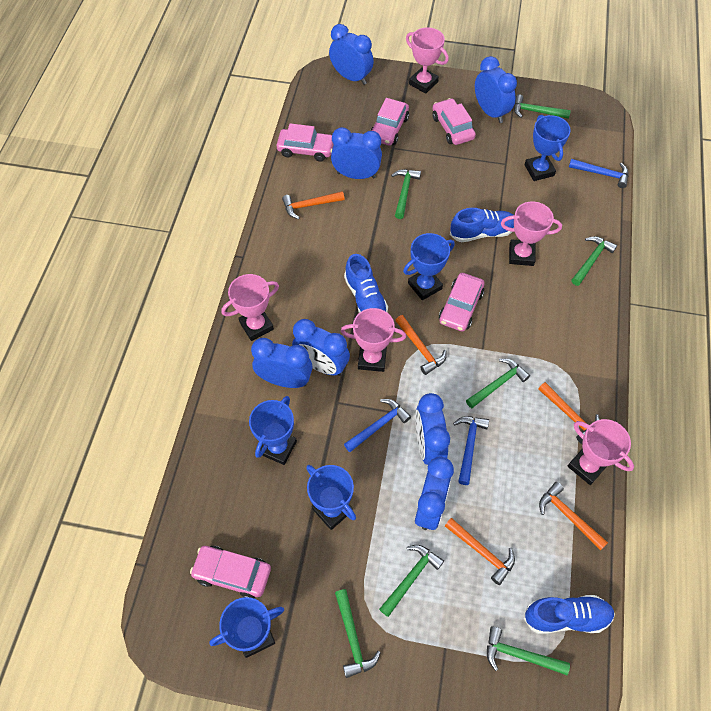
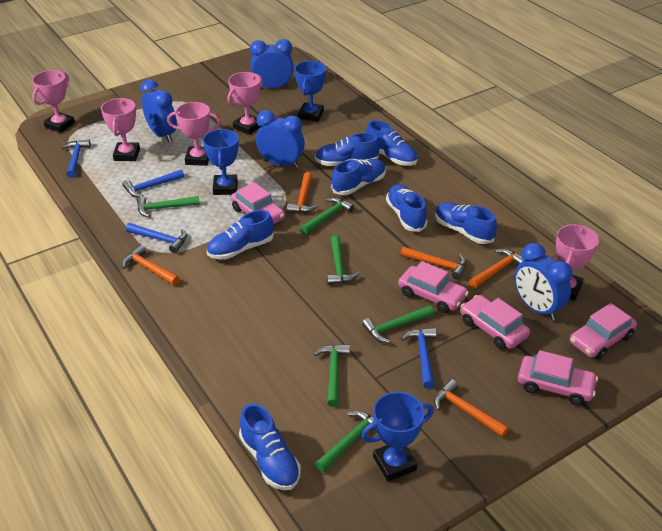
blue clock: [251,338,313,388] [292,319,350,376] [329,24,374,85] [331,127,382,179] [415,393,450,465] [415,456,454,530] [475,56,517,123] = 7 -> [140,79,177,142] [250,39,294,88] [256,110,305,168] [514,243,573,321] = 4
blue hammer: [344,399,411,452] [453,416,489,485] [569,159,628,188] = 3 -> [62,140,91,178] [122,169,184,197] [126,223,187,253] [401,328,436,389] = 4
blue shoe: [344,254,388,313] [450,208,514,242] [523,595,615,634] = 3 -> [207,210,274,259] [239,403,301,490] [315,133,380,166] [331,159,386,195] [366,120,417,166] [386,184,427,232] [435,202,497,244] = 7
blue trophy: [209,597,284,658] [249,396,297,465] [306,465,356,530] [403,233,455,300] [525,115,571,181] = 5 -> [203,129,239,195] [295,61,326,122] [361,392,434,481] = 3
green hammer: [335,589,381,678] [379,545,444,617] [391,169,421,219] [466,359,530,408] [487,626,570,675] [514,94,571,119] [572,236,617,286] = 7 -> [137,196,200,218] [300,197,355,234] [314,344,350,407] [315,411,377,472] [327,235,359,285] [362,305,434,343] = 6

